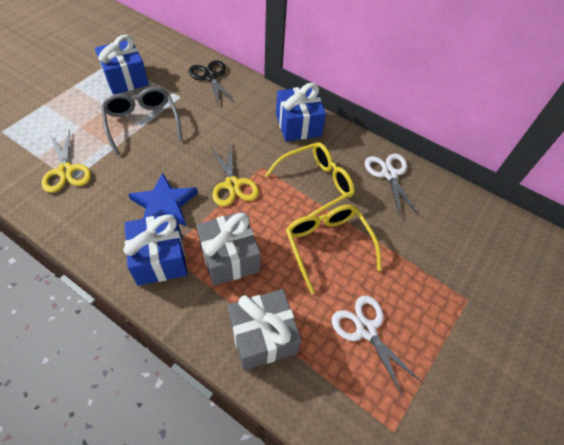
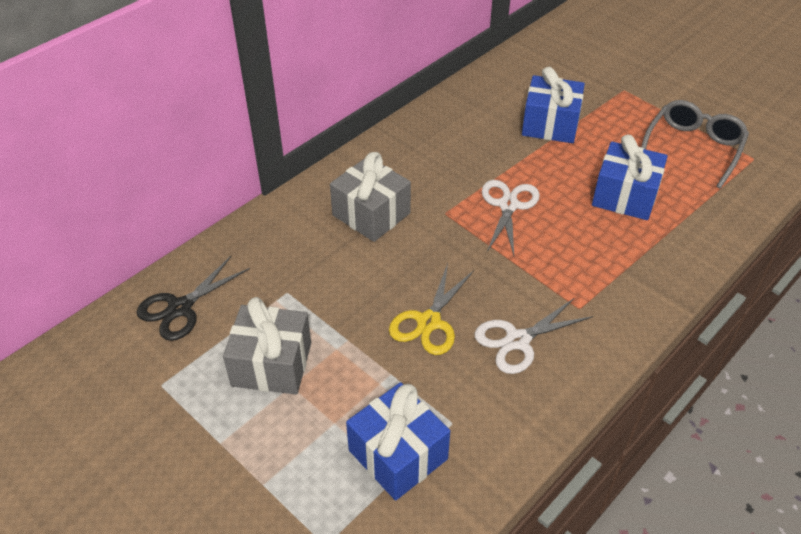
blue star: [128,172,198,227] = 1 -> none = 0
yellow glasses: [265,142,355,216] [286,204,382,294] = 2 -> none = 0
yellow scissors: [41,129,91,193] [211,142,259,207] = 2 -> [389,263,474,355] = 1

